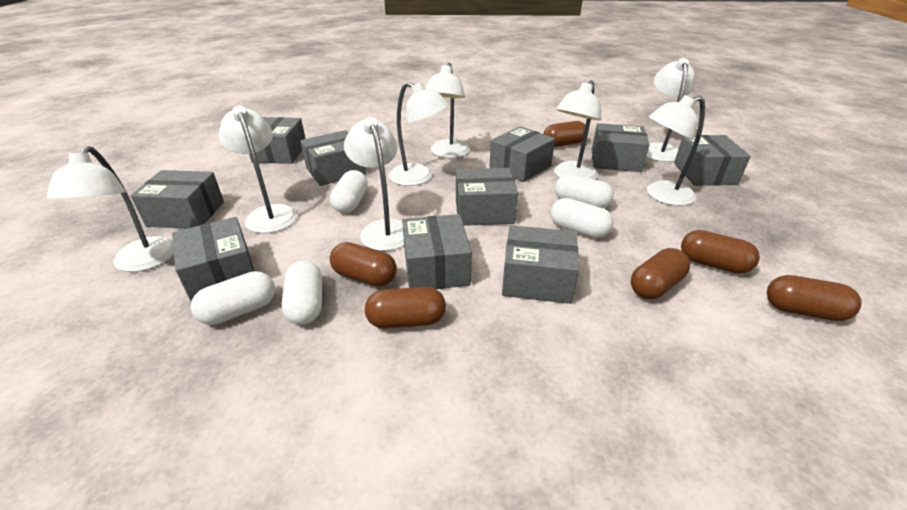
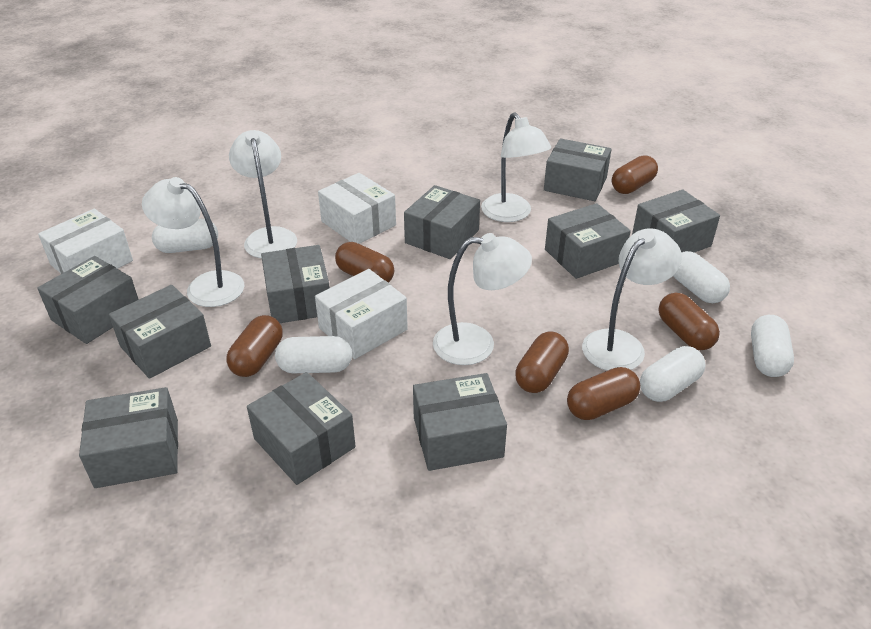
white box: none = 0 -> [38,209,133,274] [315,269,408,359] [318,173,396,244] = 3
white lamp: [47,145,174,272] [218,106,297,233] [344,117,404,251] [389,82,449,186] [425,63,470,158] [554,80,602,180] [646,58,695,162] [647,95,705,206] = 8 -> [142,177,244,307] [229,130,297,258] [433,233,532,365] [481,112,551,222] [582,228,682,371] = 5

